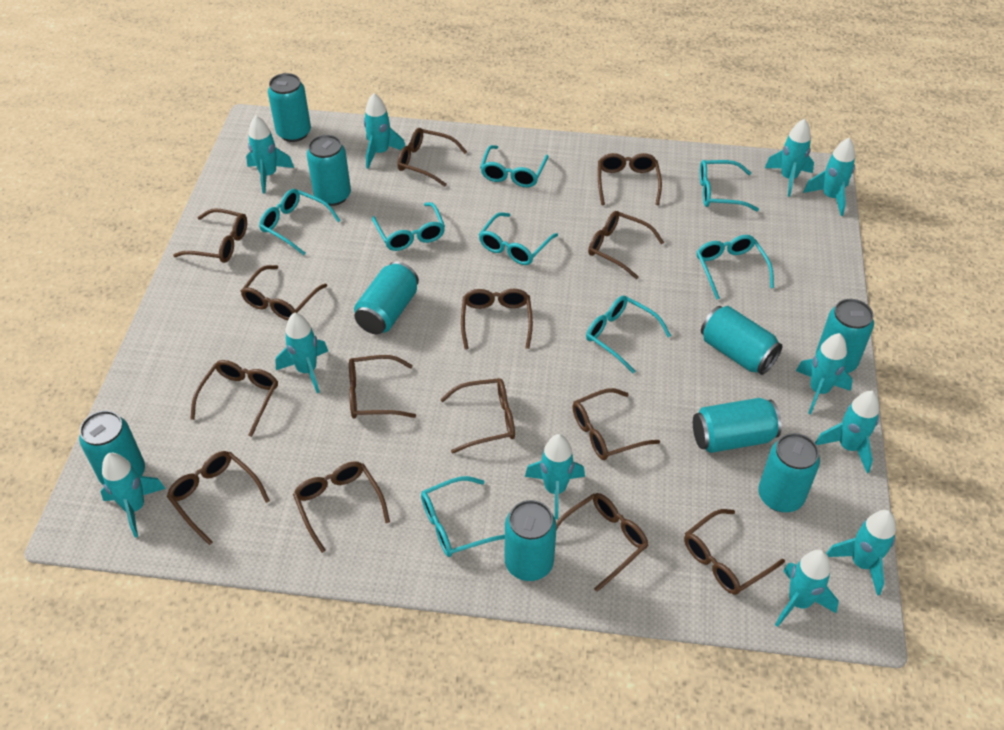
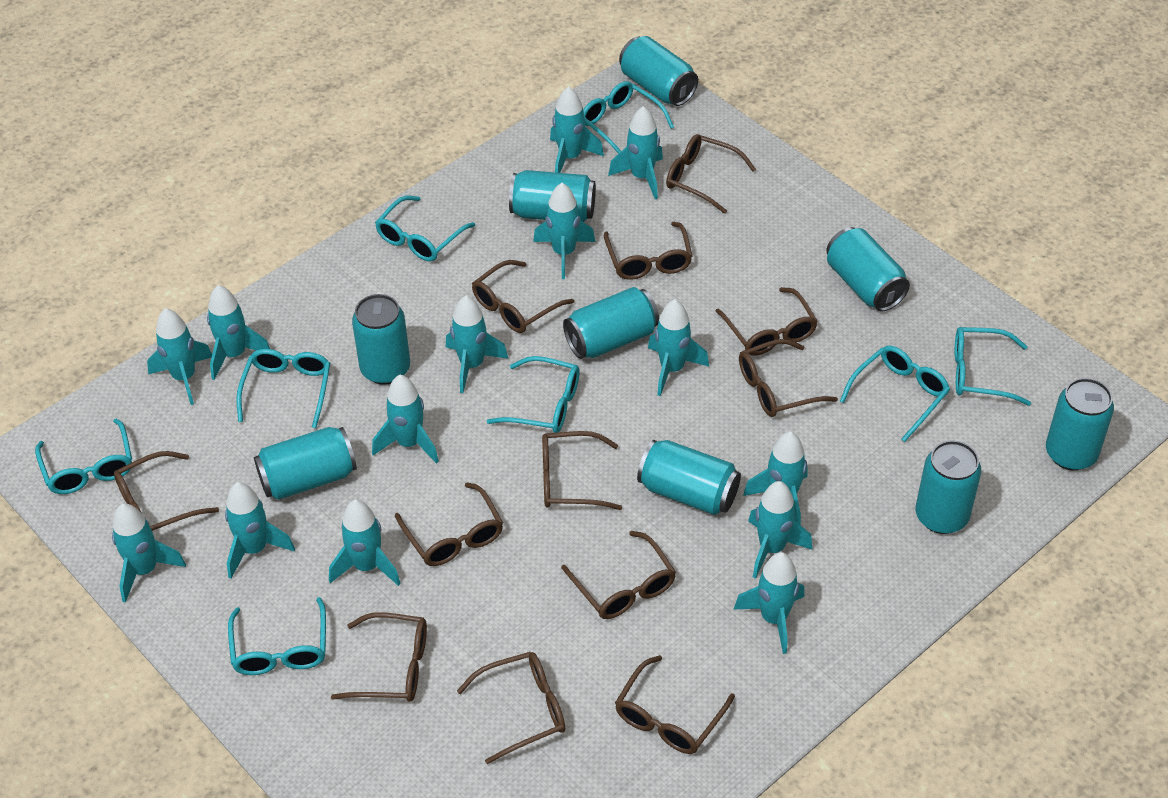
brown glasses: [167,451,270,545] [173,208,247,263] [190,360,278,437] [241,265,327,320] [293,461,390,553] [349,355,416,419] [397,128,467,186] [440,378,515,454] [461,289,533,349] [556,493,648,592] [572,388,660,460] [588,211,664,279] [598,153,662,205] [684,509,785,595] = 14 -> [114,451,219,531] [331,612,427,702] [395,482,503,566] [457,652,565,764] [472,260,575,333] [542,431,622,510] [561,531,676,619] [604,222,692,280] [615,655,735,754] [666,134,756,214] [715,287,818,356] [739,339,838,417] = 12
turquoise rocket: [100,453,166,538] [246,116,294,194] [275,312,328,393] [364,93,405,169] [525,434,585,519] [765,119,814,197] [775,550,839,627] [796,333,853,414] [803,138,855,216] [815,391,879,473] [826,510,896,596] = 11 -> [112,503,186,603] [147,308,212,405] [207,285,270,380] [225,482,295,579] [329,499,401,586] [372,375,439,464] [446,296,508,393] [533,183,595,279] [550,86,604,173] [608,106,663,199] [648,299,709,396] [734,552,804,654] [743,432,807,525] [748,481,813,579] = 14

